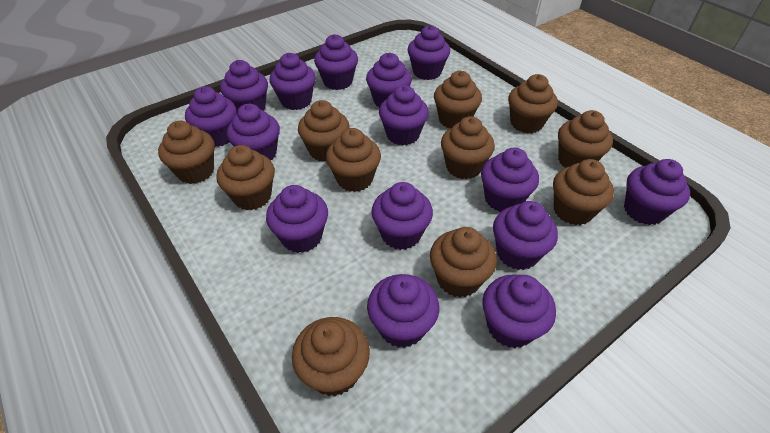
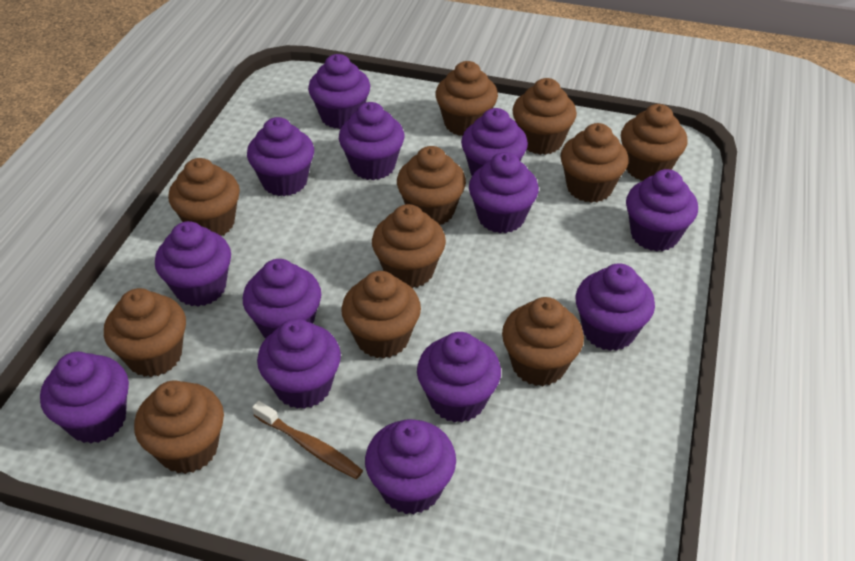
brown toothbrush: none = 0 -> [252,401,363,479] = 1
purple cupcake: [185,87,237,147] [220,60,268,111] [227,104,280,161] [266,185,328,253] [269,53,316,110] [314,34,358,90] [366,53,412,108] [367,274,439,348] [371,182,433,250] [379,85,429,146] [408,25,450,80] [481,147,539,212] [483,274,556,348] [493,201,558,270] [624,159,690,225] = 15 -> [40,352,129,444] [155,221,231,307] [243,259,321,338] [247,117,314,196] [257,319,341,409] [308,54,370,129] [339,102,404,180] [365,419,456,514] [417,332,501,423] [461,108,528,176] [469,152,539,233] [575,263,655,351] [626,169,698,251] = 13

